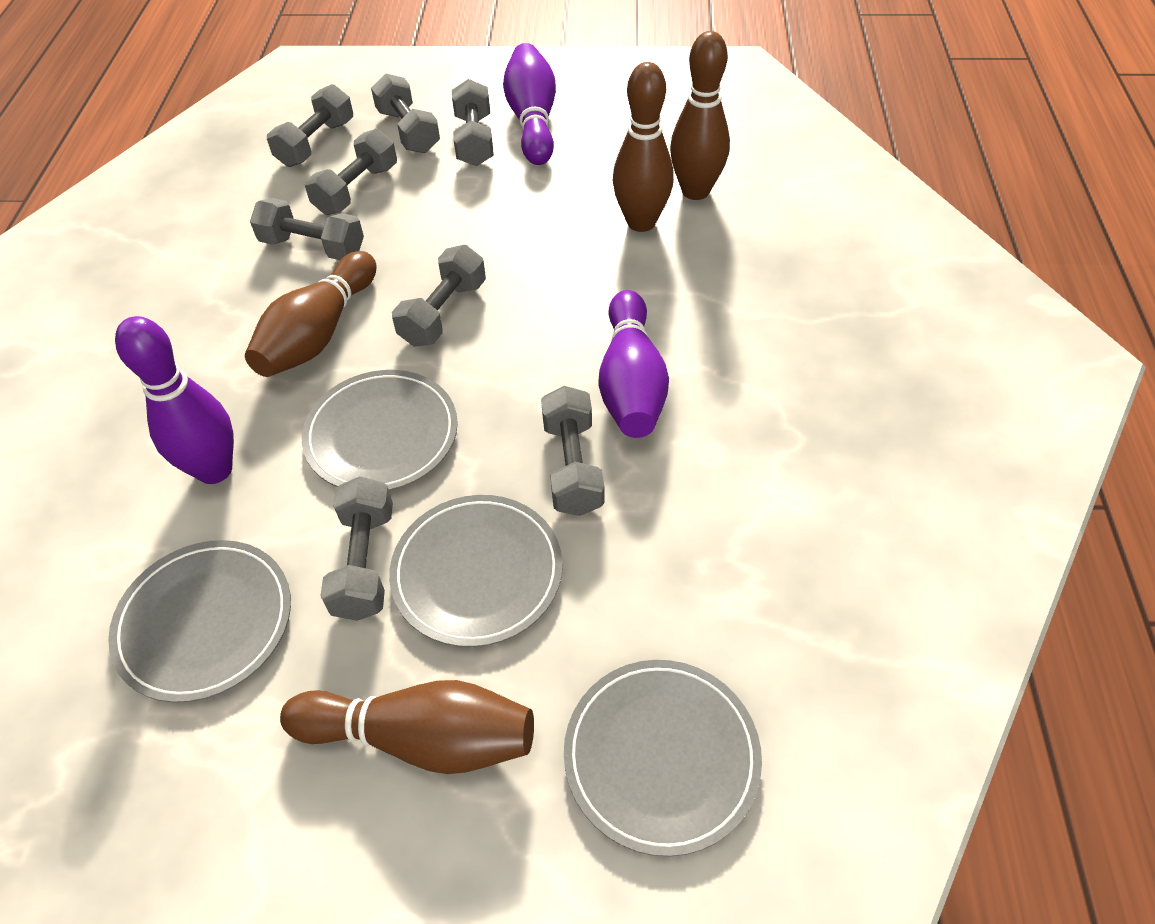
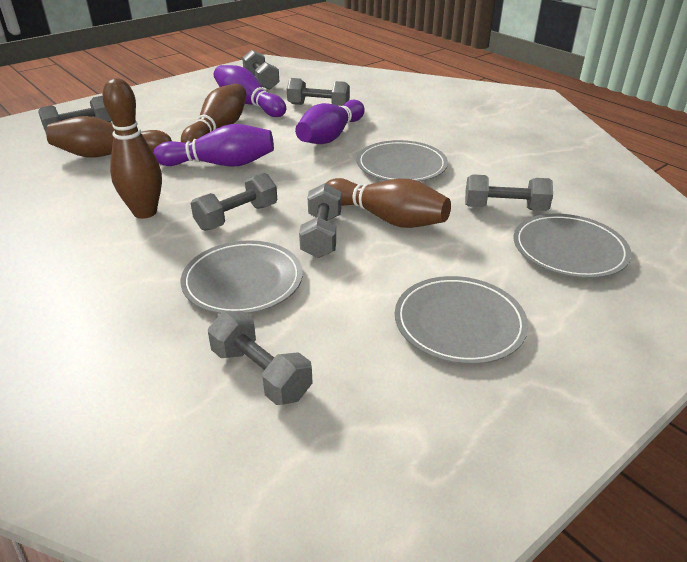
grey dumbbell: [250,198,364,260] [267,84,353,167] [305,129,397,215] [321,476,393,621] [371,74,440,153] [392,245,486,347] [452,79,494,166] [541,386,604,516] = 8 -> [38,96,112,133] [191,173,277,231] [208,311,313,405] [242,50,279,90] [287,78,350,106] [299,183,341,258] [465,174,553,211] = 7

